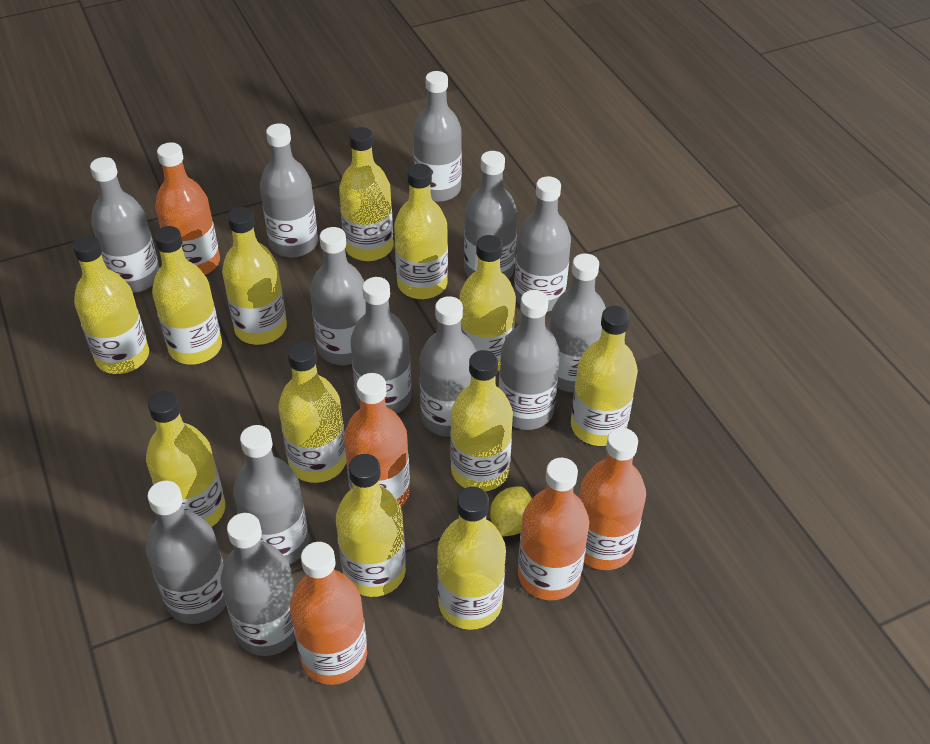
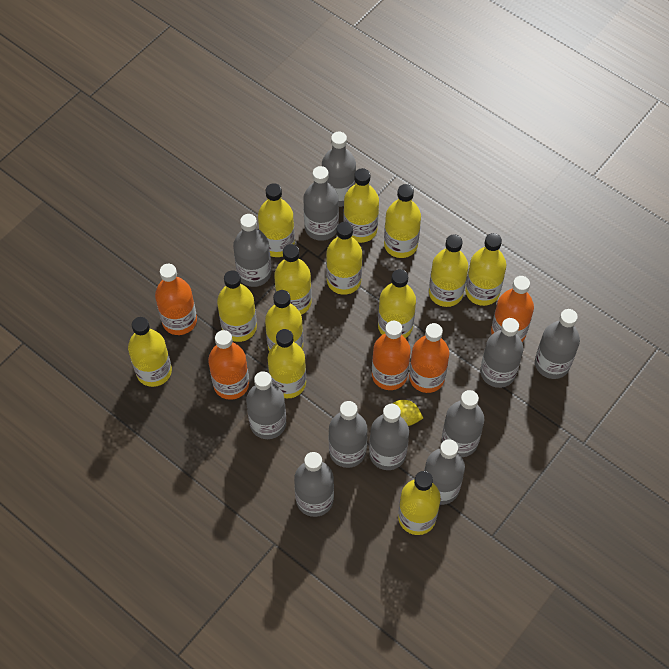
grey bottle: [90,157,160,293] [146,481,226,624] [220,513,296,656] [233,425,309,565] [260,123,318,257] [310,227,366,365] [351,277,411,414] [413,71,462,202] [420,296,477,437] [464,151,517,279] [499,290,560,430] [514,176,571,312] [549,253,606,392] = 13 -> [233,214,271,287] [246,371,286,439] [294,452,334,517] [303,166,339,241] [322,132,356,207] [329,401,368,468] [369,404,409,470] [424,439,465,505] [442,390,484,457] [480,318,523,388] [535,309,580,379] = 11
yellow bottle: [72,235,149,374] [146,391,225,527] [152,226,222,365] [222,207,287,345] [278,341,346,483] [336,454,406,597] [339,127,393,261] [394,164,448,299] [437,487,506,630] [450,350,513,491] [459,235,516,371] [571,306,638,446] = 12 -> [128,317,172,387] [217,270,257,342] [258,183,295,257] [265,290,303,351] [268,329,306,398] [274,244,312,315] [326,222,362,295] [343,168,379,243] [378,269,416,338] [384,184,421,258] [398,471,441,535] [429,234,468,307] [465,233,506,306] = 13

